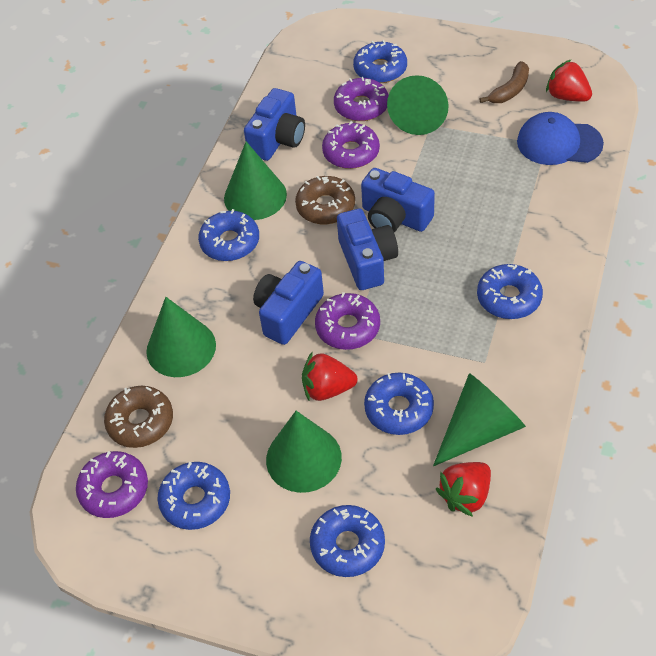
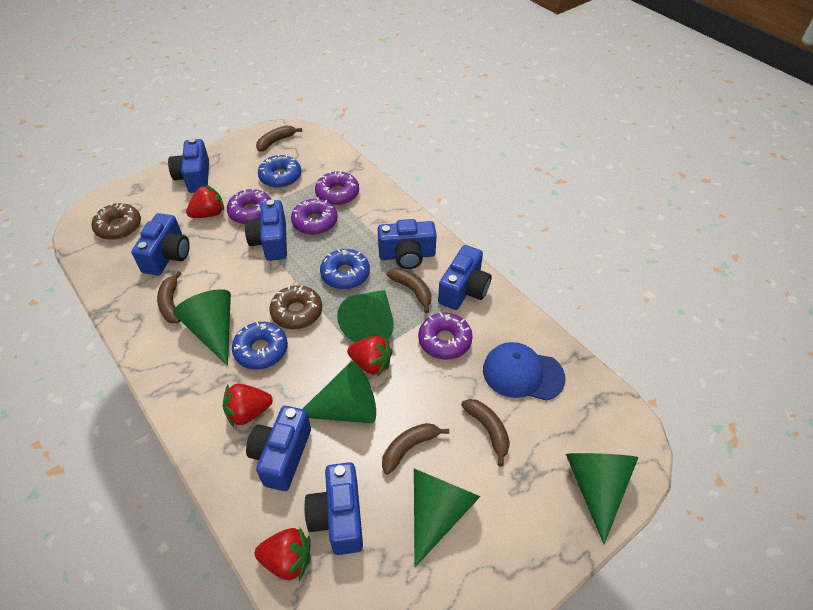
blue camera: [244,88,305,161] [253,261,324,345] [337,209,398,290] [361,168,435,232] = 4 -> [131,213,190,276] [168,138,209,193] [245,200,287,261] [246,406,311,491] [304,462,363,555] [378,219,437,269] [438,245,492,310] = 7
blue donut: [157,462,230,530] [198,209,259,261] [310,505,385,577] [353,40,407,83] [364,373,434,435] [477,264,543,319] = 6 -> [232,322,288,370] [258,154,301,188] [320,249,370,289] = 3
brown banana: [479,61,529,103] = 1 -> [157,271,181,323] [256,125,302,152] [382,423,449,474] [386,268,431,313] [461,399,510,467] = 5
red strawberry: [302,351,357,401] [436,462,491,517] [546,59,592,102] = 3 -> [186,184,224,218] [223,384,273,428] [255,527,311,581] [347,336,392,377] = 4

